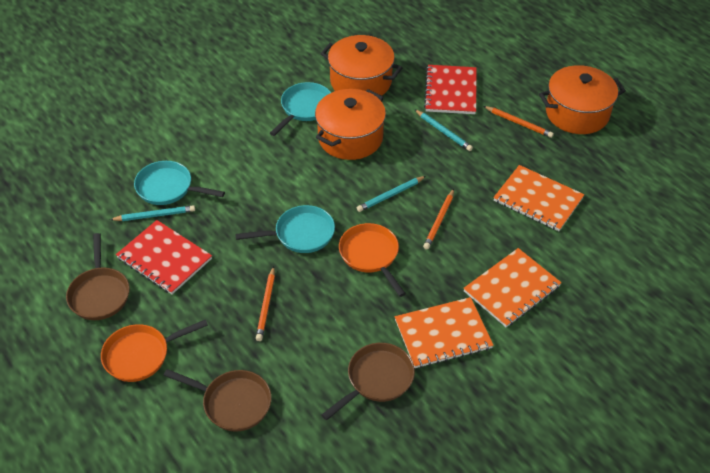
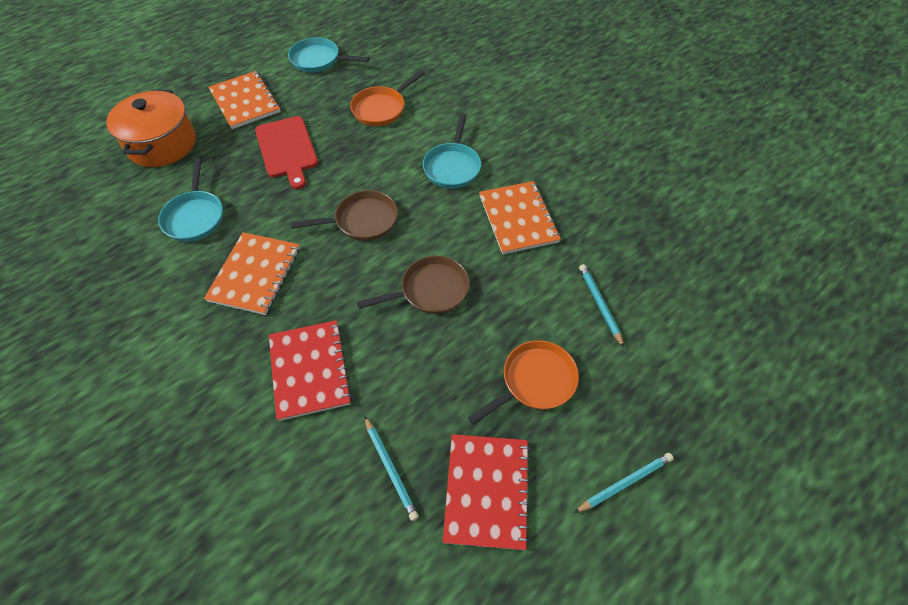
brown pan: [66,233,130,320] [164,369,272,432] [322,343,415,420] = 3 -> [291,190,398,241] [357,256,470,314] = 2
orange pencil: [256,266,275,341] [423,189,454,250] [484,106,554,138] = 3 -> none = 0
orange pot: [315,89,386,160] [321,35,402,96] [539,65,626,134] = 3 -> [106,90,196,167] = 1
red cutting board: none = 0 -> [255,116,318,189] = 1

